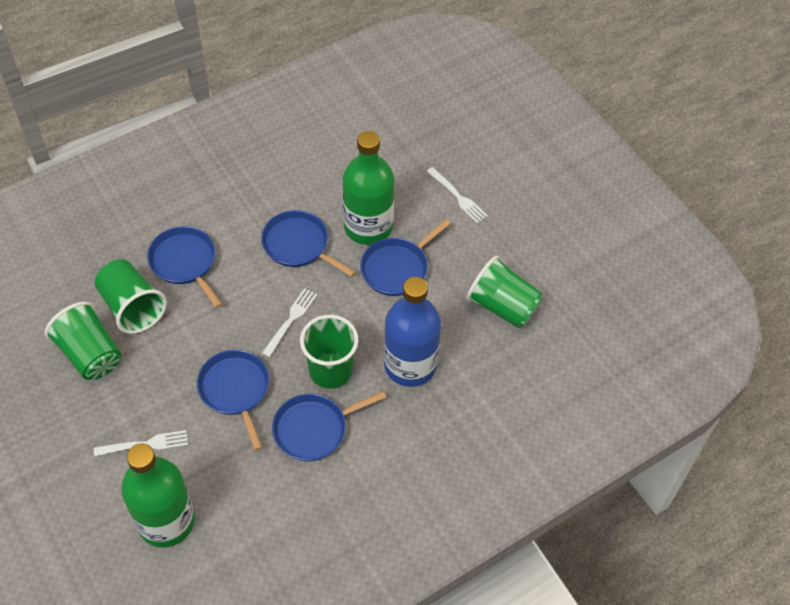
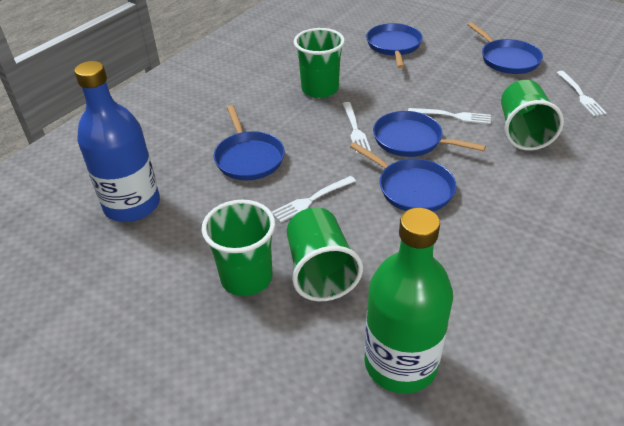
green bottle: [121,443,195,548] [343,131,394,245] = 2 -> [364,208,453,394] = 1
white fork: [94,430,188,456] [262,288,317,357] [427,167,488,223] = 3 -> [272,176,356,222] [342,102,371,153] [408,108,491,124] [556,71,607,116] = 4

